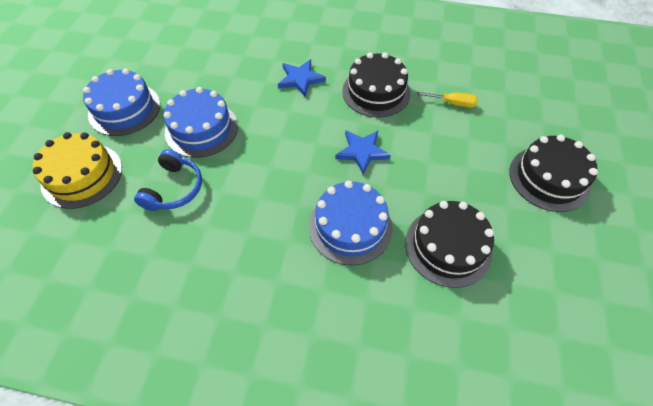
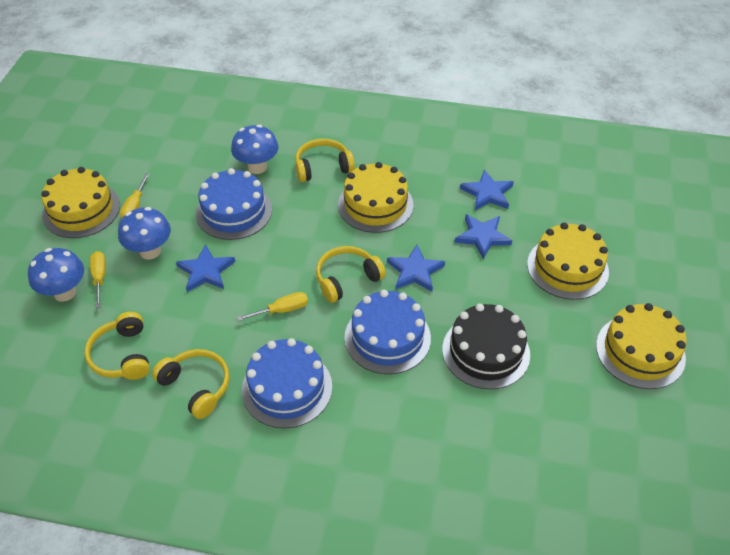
black cake: [342,52,410,118] [405,201,494,288] [510,135,598,212] = 3 -> [442,304,530,389] = 1
blue headphones: [134,149,202,211] = 1 -> none = 0
blue mushroom: none = 0 -> [28,248,84,302] [118,207,171,260] [231,125,279,174] = 3
blue star: [278,59,326,97] [335,130,391,175] = 2 -> [176,244,235,292] [387,245,445,292] [455,214,512,259] [460,170,514,210] = 4
yellow cake: [33,132,122,209] = 1 -> [41,167,120,238] [338,162,413,233] [527,223,609,300] [596,303,687,389] = 4
yellow headphones: none = 0 -> [84,312,150,380] [152,349,230,419] [295,138,355,182] [316,246,386,303] = 4
yellow screwdriver: [416,92,478,107] = 1 -> [90,251,106,308] [120,173,150,219] [237,292,308,321] = 3

